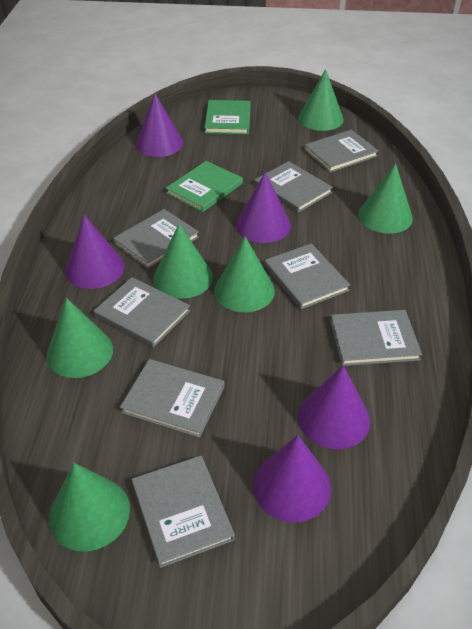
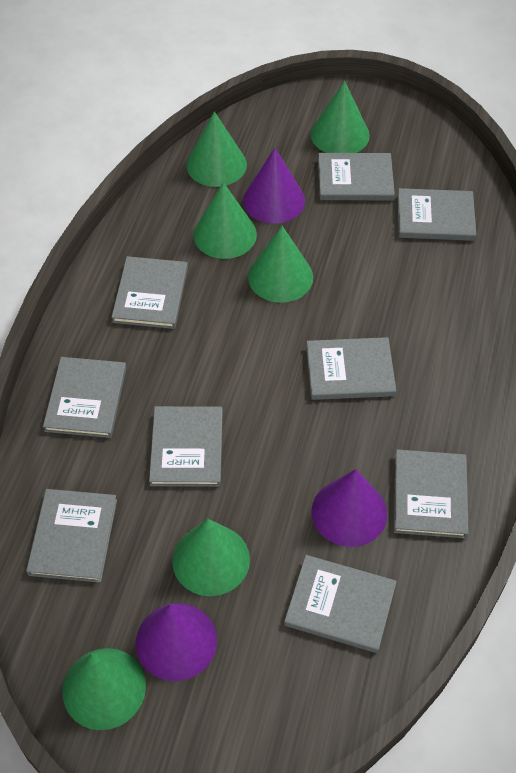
green book: [166,161,243,212] [205,100,251,134] = 2 -> none = 0
grey book: [94,277,190,347] [113,209,199,269] [120,359,225,438] [132,456,235,568] [254,161,333,213] [264,243,350,309] [304,130,378,173] [330,310,422,366] = 8 -> [26,489,117,583] [43,357,126,438] [111,256,188,329] [149,406,223,487] [284,555,397,653] [306,337,396,400] [318,153,395,200] [394,449,469,538] [398,188,476,241] = 9
purple cone: [65,215,124,289] [136,93,183,157] [236,172,291,243] [253,435,331,523] [298,365,370,449] = 5 -> [136,603,217,681] [243,148,305,224] [311,469,387,547] = 3

